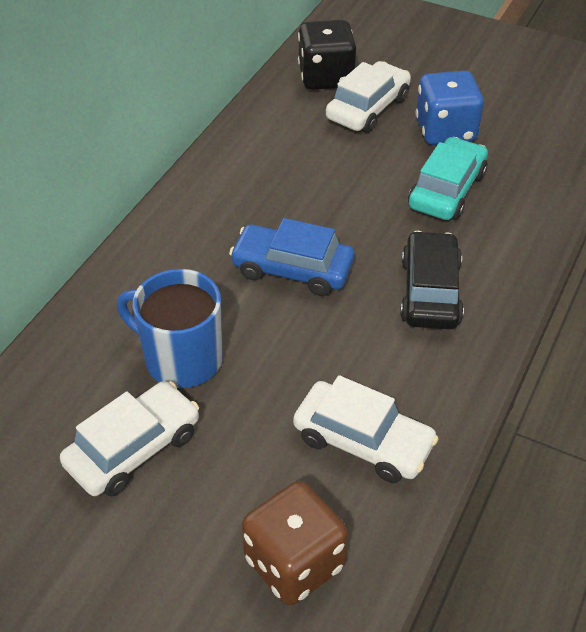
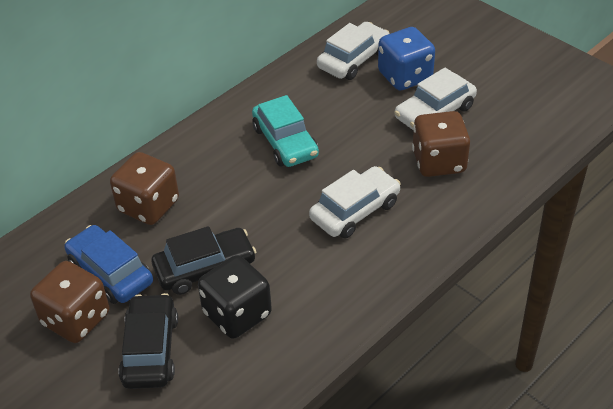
black car: [400,231,464,329] = 1 -> [118,293,178,389] [152,226,256,295] = 2
blue mug: [117,269,223,388] = 1 -> none = 0
brown dice: [242,481,349,605] = 1 -> [30,261,109,343] [110,152,179,225] [412,111,470,177] = 3

